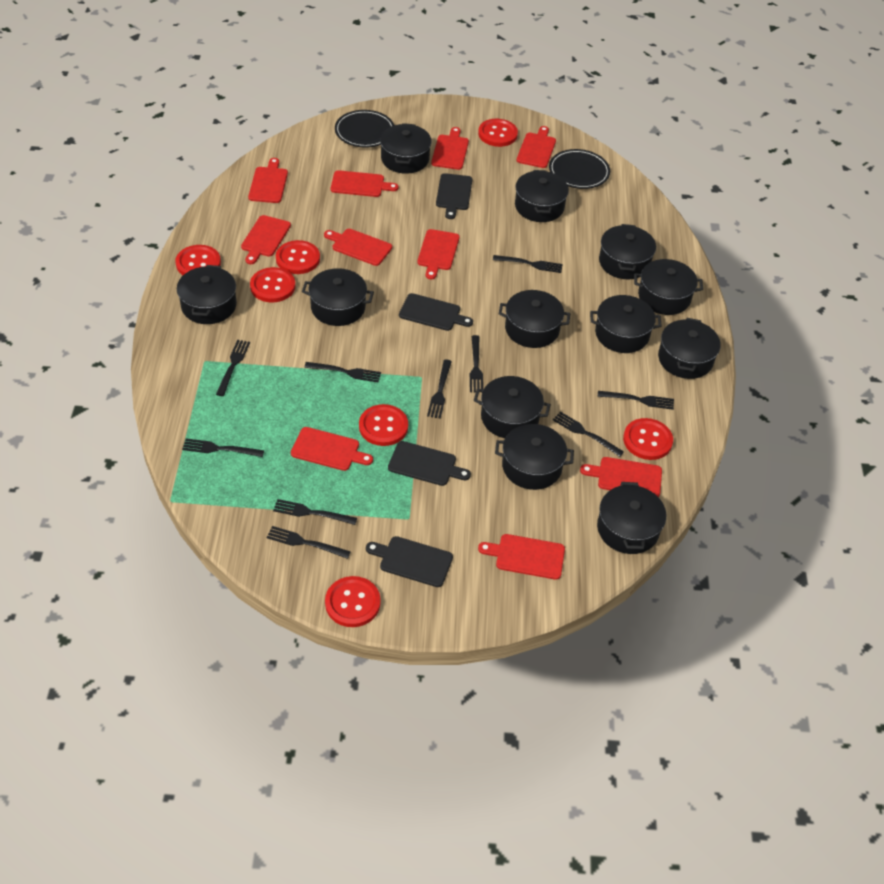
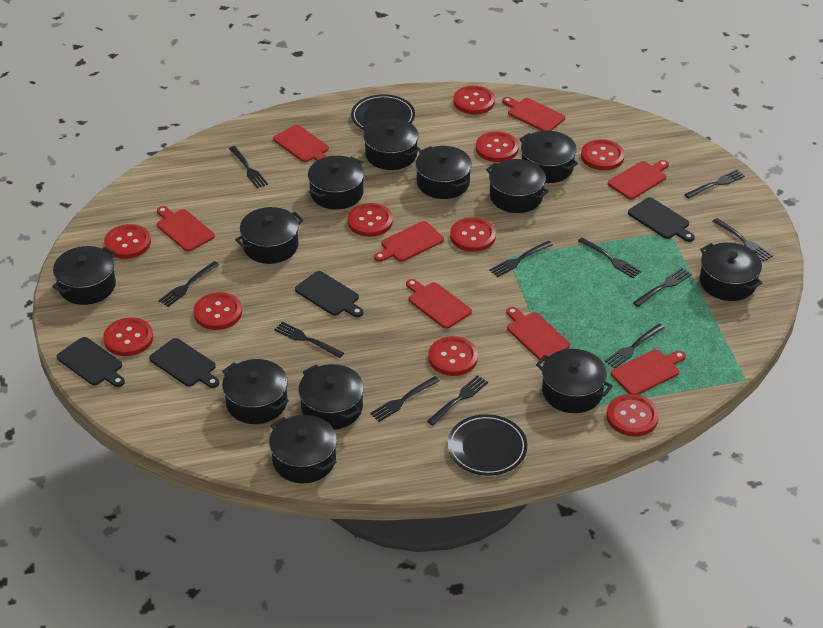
black fork: [182,438,264,457] [216,340,250,396] [266,526,351,559] [273,499,357,525] [304,362,381,382] [427,359,452,419] [470,335,483,393] [493,255,563,273] [553,411,624,457] [598,391,674,410] = 10 -> [158,261,219,307] [229,146,268,188] [274,322,344,358] [370,376,440,422] [427,375,488,425] [489,241,553,277] [578,237,642,278] [605,324,665,368] [633,268,692,307] [684,170,745,199] [712,218,773,261] = 11
red button: [175,245,221,275] [250,267,295,302] [276,240,320,274] [325,576,381,627] [359,404,408,446] [478,119,518,147] [623,418,673,460] = 7 -> [103,318,153,356] [104,224,151,259] [193,292,242,330] [348,203,393,237] [428,336,478,376] [450,217,496,252] [453,86,495,114] [476,131,519,162] [581,139,625,170] [607,394,659,436] = 10
red cutting board: [241,215,291,264] [248,158,288,203] [291,427,373,471] [324,229,392,266] [331,170,398,197] [417,229,459,279] [431,127,469,170] [478,534,565,580] [517,126,556,168] [580,457,662,497] = 10 -> [157,206,215,252] [273,125,329,162] [374,221,444,262] [406,279,472,329] [502,97,565,131] [506,307,570,361] [608,160,669,199] [611,350,686,395] = 8

